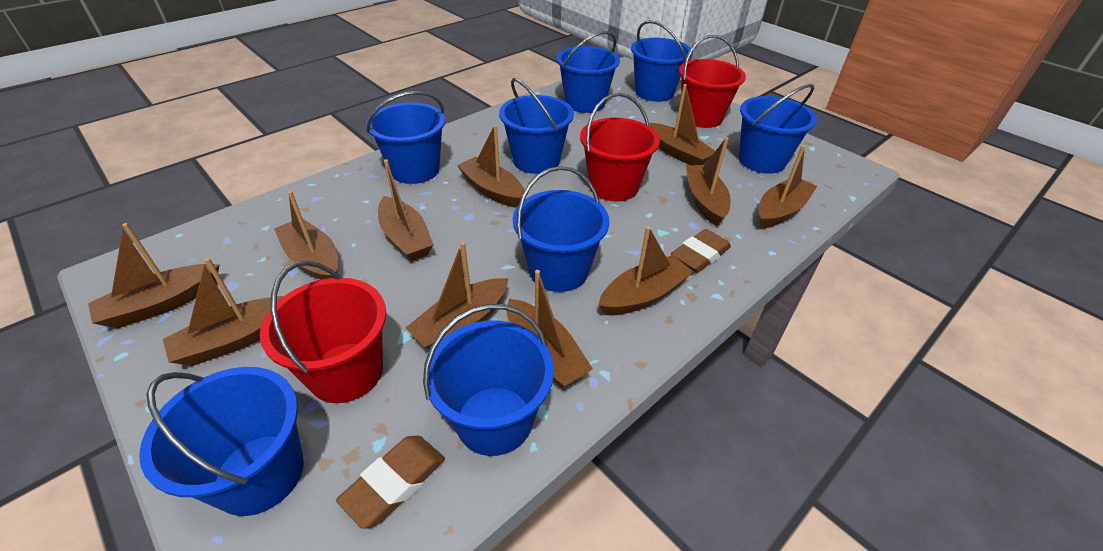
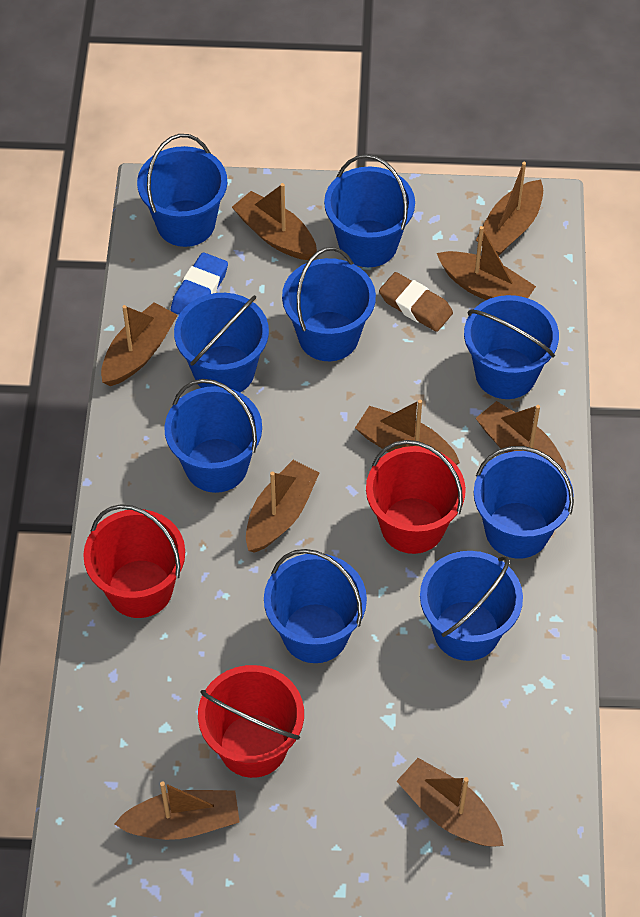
blue bucket: [139,367,304,516] [366,91,445,184] [423,304,554,456] [499,78,574,174] [513,166,609,292] [557,31,620,113] [631,20,692,102] [739,84,817,174] = 8 -> [137,134,227,247] [164,379,262,493] [174,293,269,392] [264,549,367,663] [282,247,376,361] [324,154,415,267] [420,551,523,661] [464,295,559,399] [474,446,574,559] = 9
blue eraser: none = 0 -> [171,252,228,315] = 1
brown boat: [88,223,220,328] [163,258,284,366] [274,191,338,280] [378,159,434,261] [406,242,508,349] [457,125,525,208] [507,270,593,387] [598,226,693,315] [650,84,715,165] [686,137,731,226] [758,145,817,229] = 11 -> [101,302,178,386] [114,782,240,840] [232,183,317,260] [246,460,319,553] [355,400,460,465] [396,758,504,847] [437,226,536,300] [475,401,566,472] [476,162,543,255] = 9
brown eraser: [336,436,445,529] [671,229,731,273] = 2 -> [379,272,453,332] = 1

